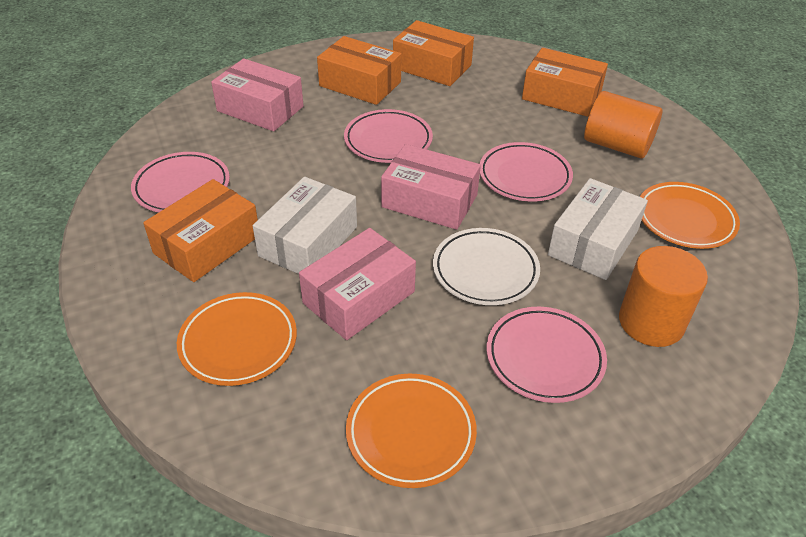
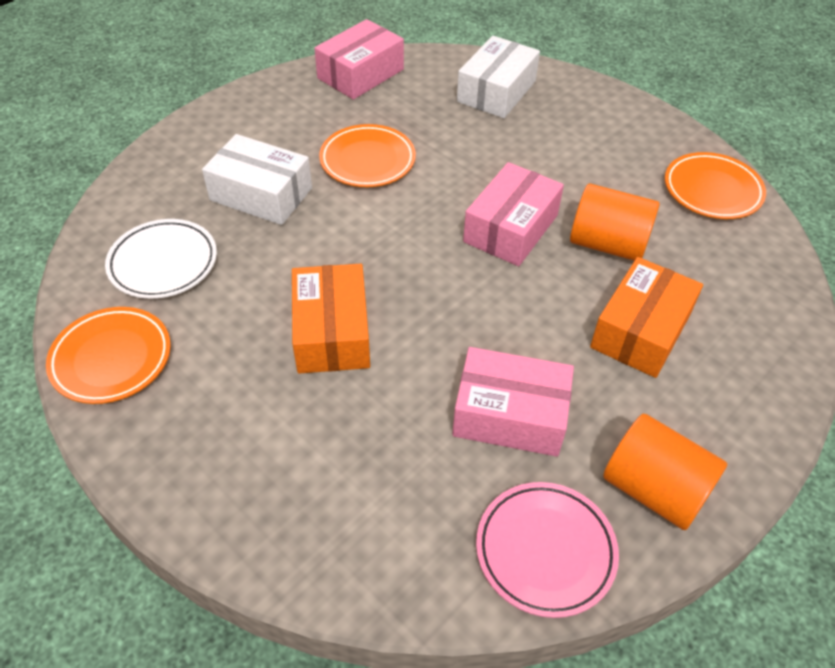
orange box: [143,179,258,282] [317,36,401,105] [393,20,474,86] [522,48,608,117] = 4 -> [292,264,370,374] [590,257,703,378] = 2
pink plate: [131,152,230,212] [344,109,433,163] [480,142,573,201] [487,307,607,403] = 4 -> [476,482,619,618] = 1

